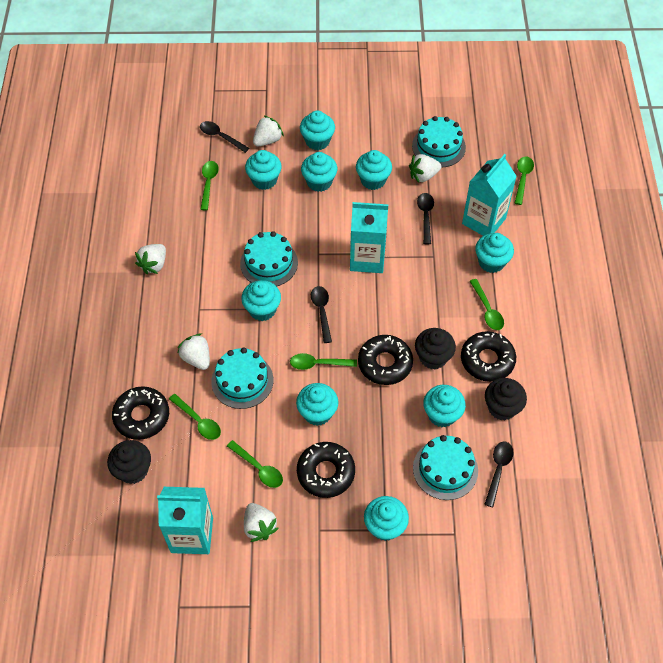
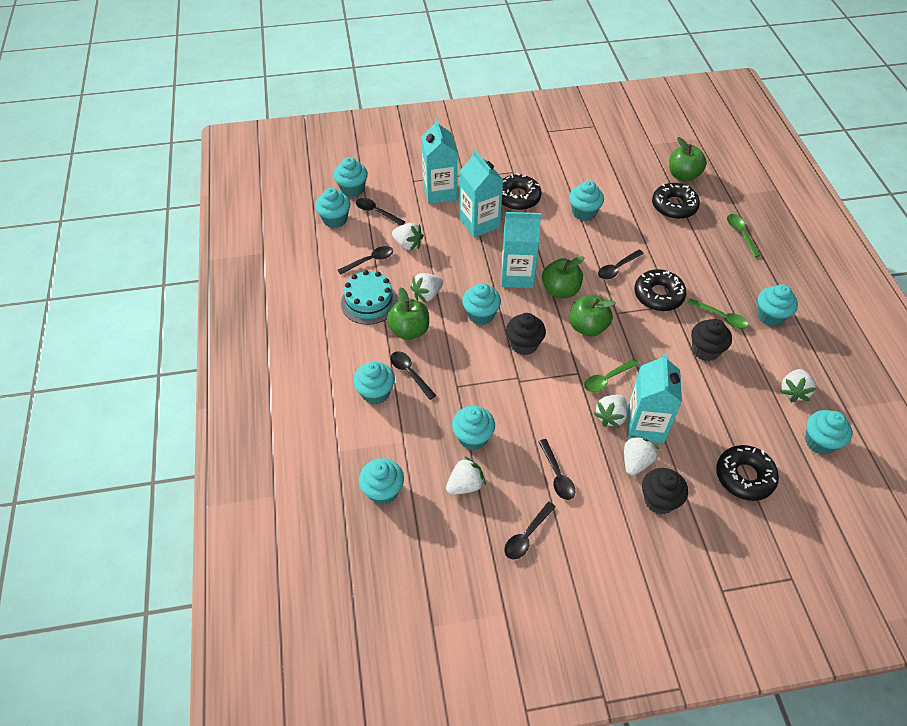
black spoon: [200,121,249,153] [311,286,332,343] [417,193,434,244] [484,441,514,507] = 4 -> [338,246,393,275] [356,198,405,225] [390,351,436,400] [505,501,556,559] [538,439,575,500] [598,250,644,280] = 6
green apple: none = 0 -> [387,287,429,340] [542,256,585,298] [570,295,616,337] [669,137,707,182] = 4
green spoon: [169,394,221,440] [200,161,219,210] [227,440,283,488] [290,353,357,370] [470,279,504,330] [515,157,534,205] = 6 -> [584,359,639,392] [687,298,749,329] [727,214,761,257] = 3
turquoise cake: [211,347,273,409] [240,231,298,286] [412,116,466,167] [413,435,478,500] = 4 -> [341,270,398,325] = 1
turquoise carton: [157,487,213,554] [350,202,388,273] [462,154,517,236] = 3 -> [421,118,458,204] [459,150,503,238] [501,212,541,288] [627,353,682,443] = 4
white strawberry: [135,244,166,274] [178,334,210,370] [244,503,279,542] [253,115,284,146] [409,154,441,183] = 5 -> [392,223,424,251] [410,273,443,303] [446,456,486,495] [593,395,628,428] [624,435,659,475] [780,369,816,402] = 6

